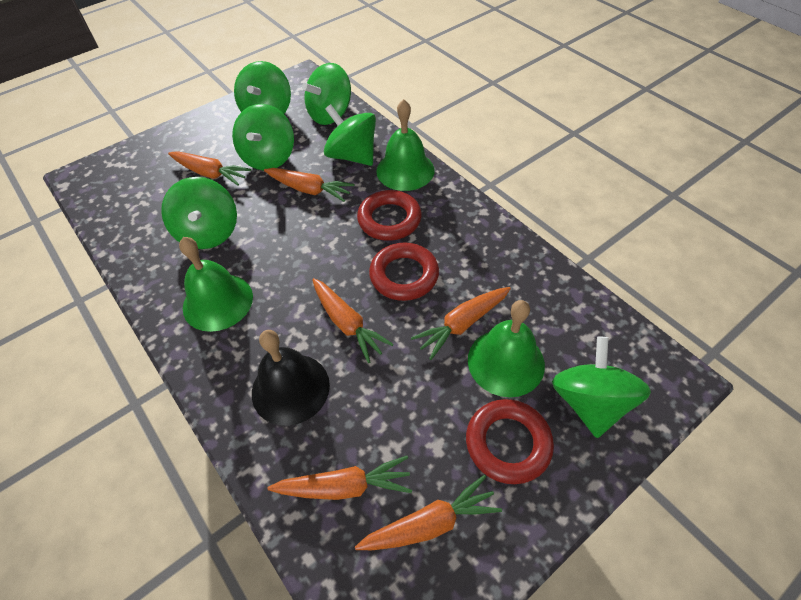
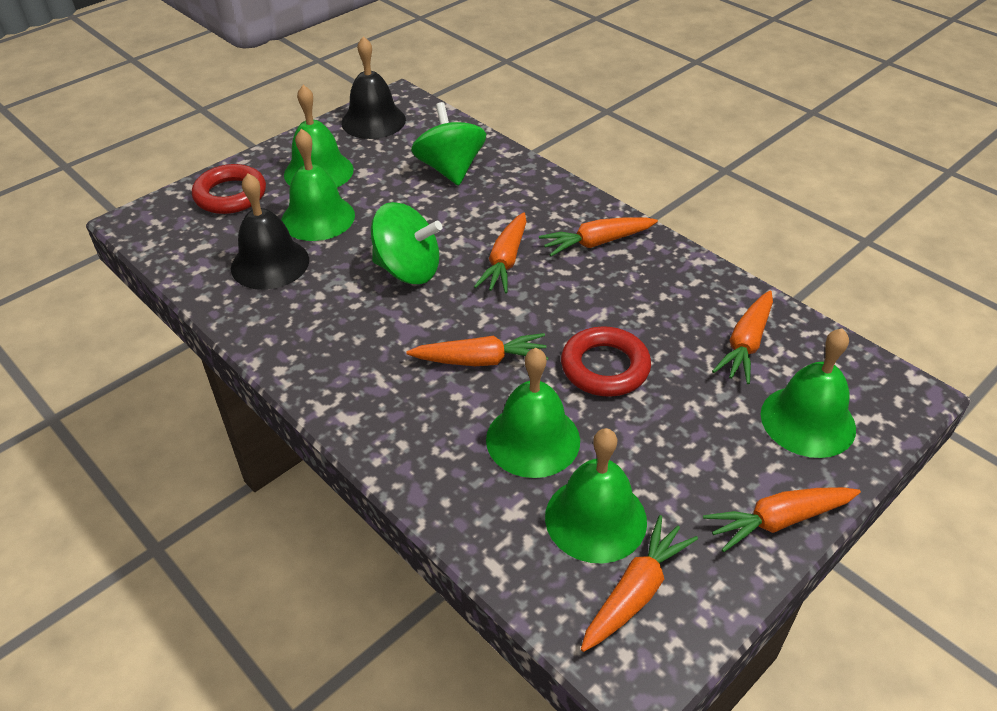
black bell: [252,330,330,426] = 1 -> [231,173,309,290] [341,36,406,139] = 2
green bell: [179,237,253,332] [376,99,434,191] [468,300,545,397] = 3 -> [281,129,355,241] [284,85,353,187] [486,348,580,478] [545,428,647,563] [761,329,856,458] = 5
green spinning top: [161,177,237,249] [232,104,294,170] [234,61,291,114] [302,63,351,125] [324,104,376,166] [552,336,651,438] = 6 -> [371,202,442,284] [411,102,486,186] = 2
red ring: [357,190,422,241] [369,242,439,301] [466,399,554,484] = 3 -> [192,164,266,214] [561,326,651,397] = 2

